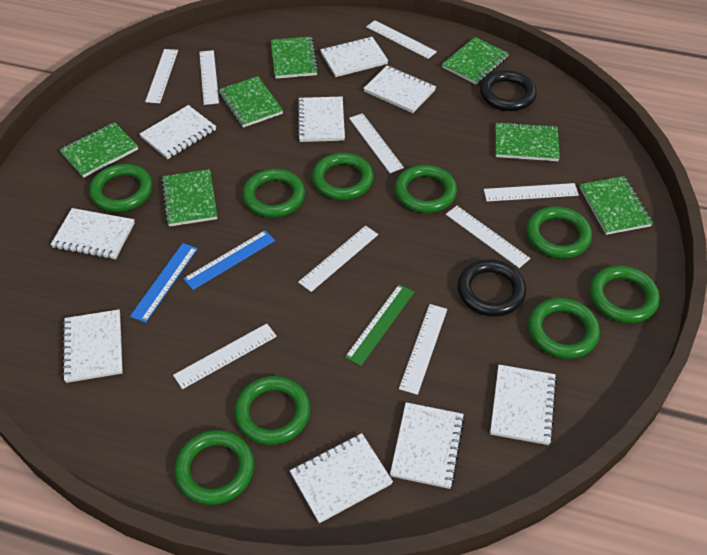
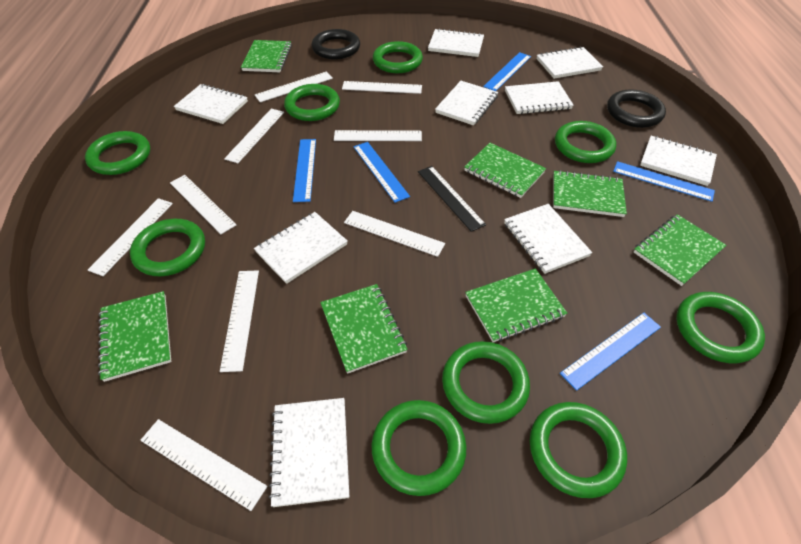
black ruler: none = 0 -> [418,166,486,232] = 1
blue ruler: [130,243,198,323] [183,230,275,290] = 2 -> [293,139,316,202] [354,142,410,203] [483,52,531,91] [560,313,661,391] [613,161,715,202] = 5
green ruler: [345,284,414,366] = 1 -> none = 0

